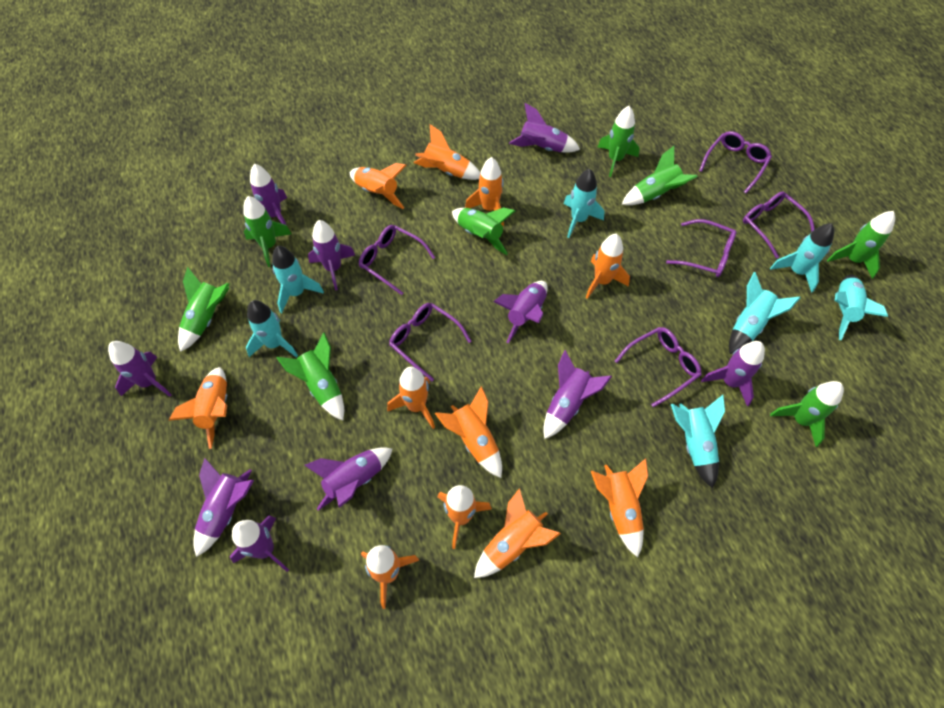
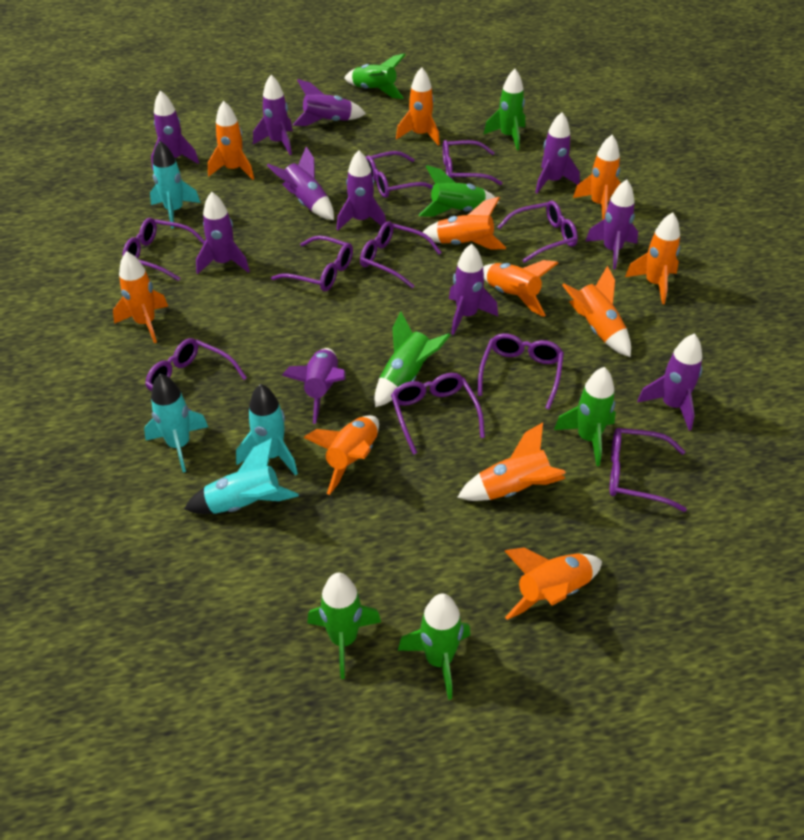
green rocket: [178,267,230,352] [243,196,292,267] [276,332,344,420] [452,207,515,255] [598,106,640,177] [622,146,698,205] [770,381,844,447] [827,211,895,279] = 8 -> [307,573,381,679] [344,53,405,99] [375,312,450,407] [398,593,470,700] [419,165,499,217] [483,69,525,150] [554,367,616,466] = 7
purple glasses: [358,225,435,295] [389,303,472,382] [615,327,702,407] [666,219,736,277] [699,131,772,194] [743,191,815,259] = 6 -> [122,218,205,281] [145,338,247,411] [271,236,353,291] [360,221,442,288] [366,151,433,198] [391,373,485,455] [443,140,502,185] [478,333,564,410] [498,201,578,263] [610,428,687,512] = 10
purple rocket: [108,341,171,397] [193,458,254,557] [230,515,289,572] [250,164,287,226] [304,447,392,511] [308,220,355,290] [493,281,548,343] [509,103,580,152] [543,350,612,439] [701,341,765,407] = 10 -> [151,90,199,170] [196,192,250,274] [253,75,293,155] [267,147,334,220] [282,348,346,424] [293,79,366,126] [337,150,386,230] [449,244,498,335] [535,112,580,194] [585,179,638,269] [637,333,702,430] = 11
turquoise rocket: [246,300,298,358] [272,246,324,313] [564,169,604,238] [671,395,725,489] [729,272,801,354] [770,223,834,293] [835,274,888,340] = 7 -> [144,373,208,472] [150,141,201,228] [184,438,299,514] [236,384,298,476] = 4

